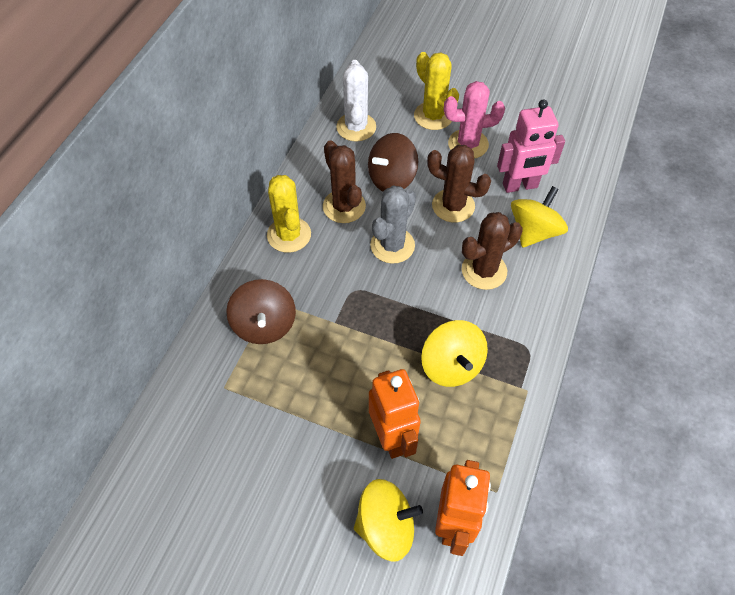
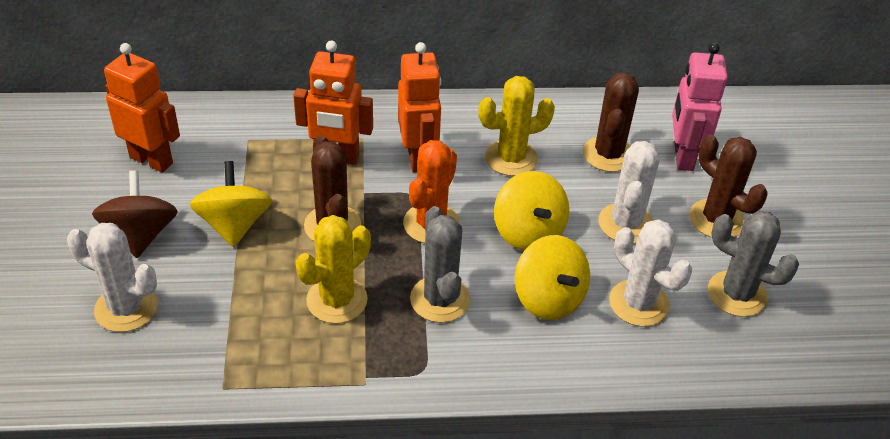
brown spinning top: [226,279,296,344] [368,133,418,192] = 2 -> [92,170,178,258] = 1
grey cactus: [370,186,416,264] = 1 -> [410,206,471,323] [708,211,799,317] = 2
orange cactus: none = 0 -> [403,140,460,243] = 1
orange robot: [369,369,421,459] [435,460,491,556] = 2 -> [104,43,180,173] [293,41,373,165] [398,42,441,173] = 3
pink cactus: [444,81,505,159] = 1 -> none = 0
white cactus: [336,60,376,142] = 1 -> [67,223,158,332] [599,141,660,244] [609,220,692,326] = 3

